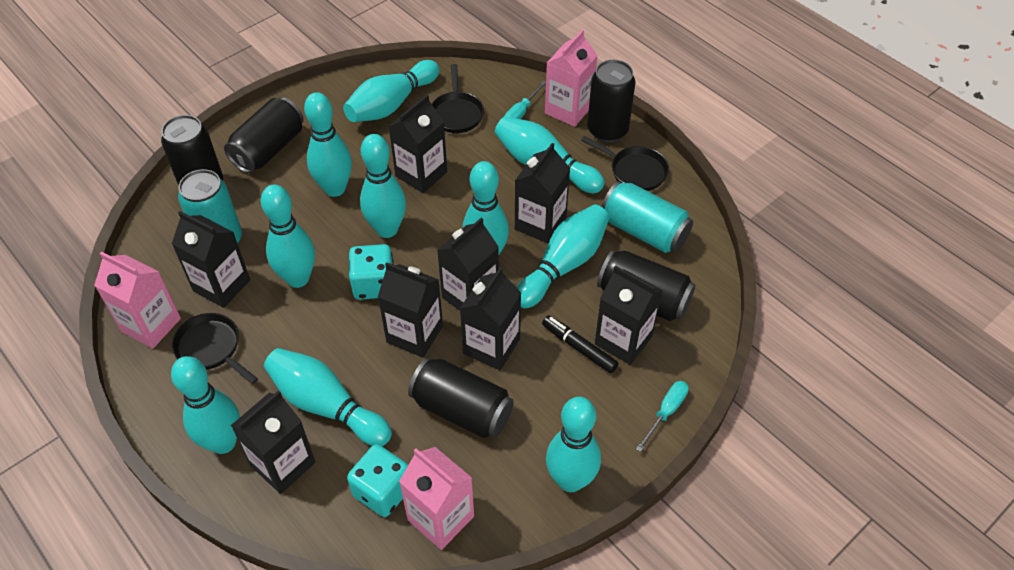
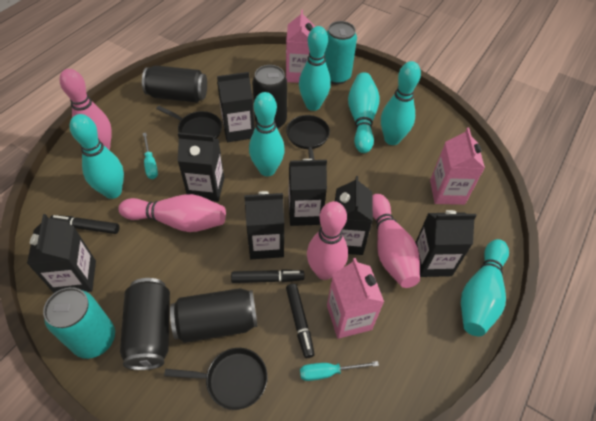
black can: [161,115,223,186] [224,97,304,173] [408,357,514,438] [587,60,636,142] [597,250,696,321] = 5 -> [120,278,170,370] [142,65,207,103] [170,288,258,343] [252,65,287,129] = 4
black carton: [172,211,250,308] [231,390,315,494] [378,262,443,358] [388,95,447,193] [437,218,499,311] [460,267,521,370] [515,143,570,243] [595,266,663,365] = 8 -> [27,214,96,293] [178,133,224,202] [217,72,255,142] [244,191,284,259] [288,159,327,226] [335,176,373,255] [415,210,477,277] = 7
black marker: [542,315,619,373] = 1 -> [50,215,119,234] [231,269,304,283] [286,284,315,358] = 3
pink bowling pin: none = 0 -> [60,69,112,150] [118,194,226,232] [307,201,348,280] [372,194,420,288] = 4
turquoise bowling pin: [171,356,240,454] [261,185,315,288] [264,348,392,446] [304,92,352,197] [343,60,439,122] [360,134,406,238] [463,161,509,254] [495,116,605,193] [516,204,609,308] [546,397,601,492] = 10 -> [70,114,124,199] [249,92,285,176] [299,26,331,111] [348,72,380,153] [381,61,421,145] [461,239,509,336] = 6
turquoise dice: [347,444,408,517] [349,244,394,300] = 2 -> none = 0

